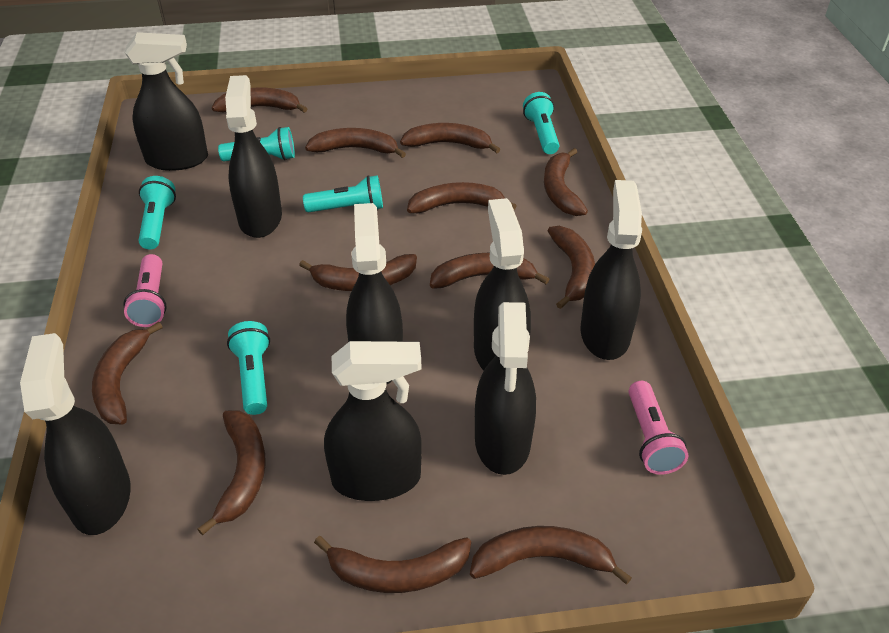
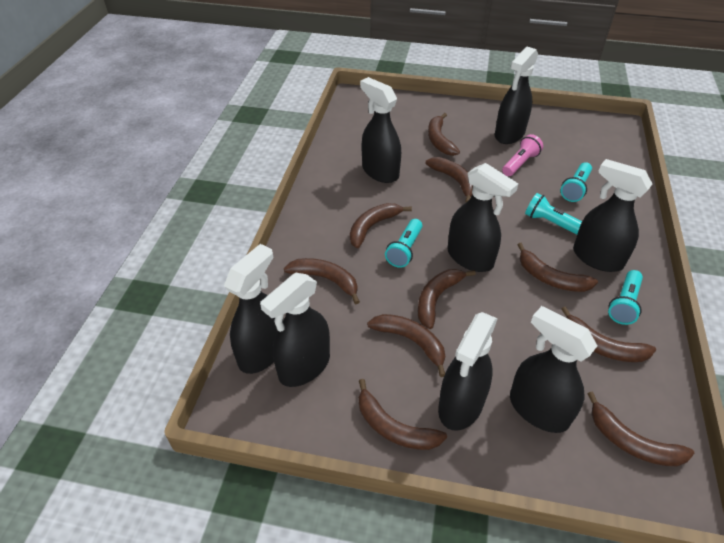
brown banana: [92,322,163,424] [197,411,266,536] [212,88,307,113] [299,254,417,291] [305,128,406,158] [314,536,471,593] [400,123,501,153] [407,182,517,213] [430,253,549,289] [470,526,632,585] [544,148,588,216] [548,226,595,309] = 12 -> [284,258,360,304] [350,203,412,248] [359,379,447,450] [367,314,445,377] [418,269,476,329] [426,157,473,202] [428,113,460,156] [517,243,598,292] [561,307,656,362] [587,392,694,466] = 10
pink flashlight: [123,254,167,327] [628,381,688,475] = 2 -> [502,134,543,176] = 1
turquoise flashlight: [138,176,176,250] [218,127,295,162] [227,321,270,415] [303,175,383,213] [523,92,559,154] = 5 -> [385,219,423,268] [525,193,582,235] [560,162,592,202] [608,270,643,325] = 4

